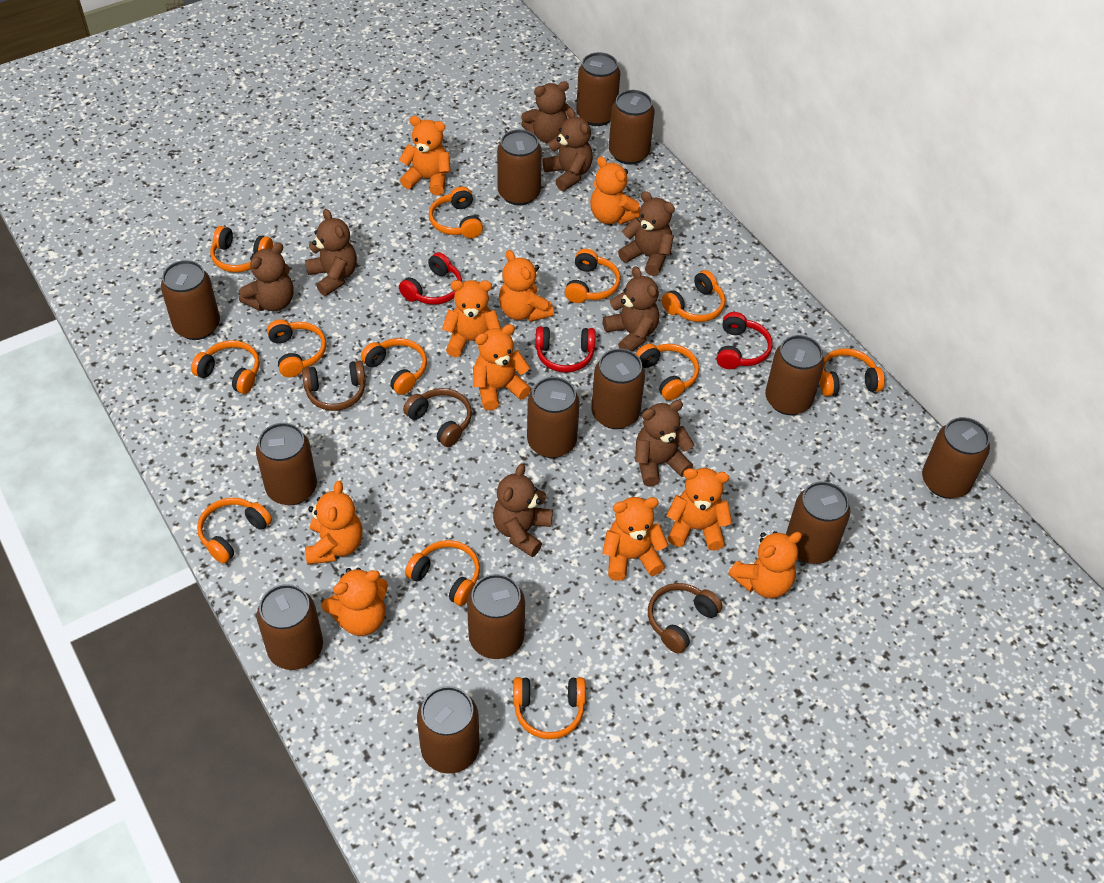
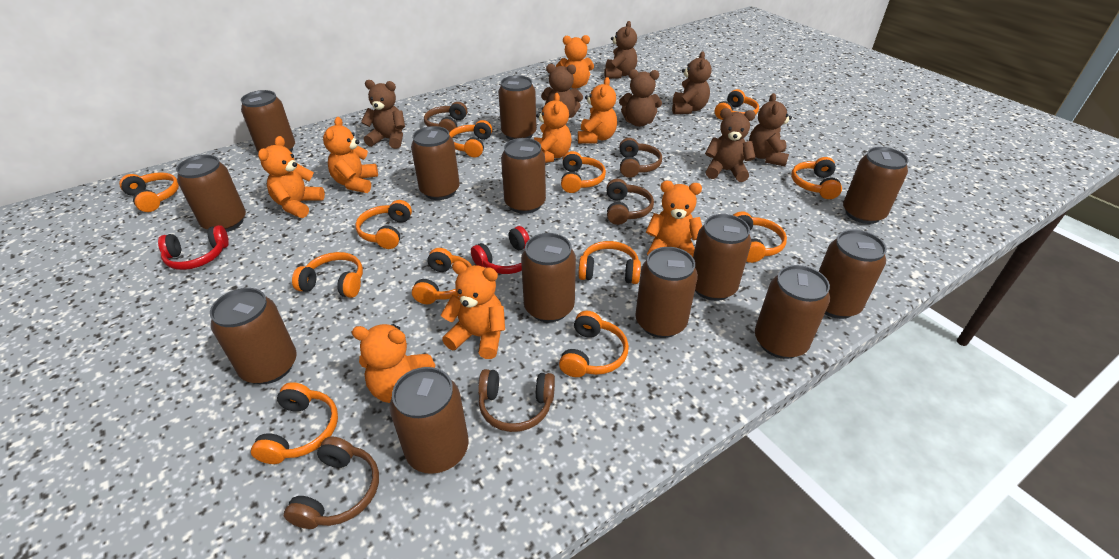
brown headphones: [302,360,366,411] [403,388,472,447] [648,583,723,654] = 3 -> [284,436,379,529] [424,102,467,133] [478,369,555,432] [607,179,654,225] [619,138,662,178] = 5
brown teddy bear: [239,242,294,311] [305,209,357,296] [493,464,553,557] [521,81,570,143] [542,108,593,191] [603,266,659,352] [618,191,675,276] [635,400,694,487] = 8 -> [361,80,405,149] [541,64,583,118] [604,21,637,79] [619,69,662,127] [672,52,712,114] [705,108,756,182] [749,93,792,166] = 7
orange teddy bear: [305,481,362,565] [322,568,388,636] [399,116,451,195] [442,280,501,357] [473,324,531,411] [499,250,554,322] [590,156,640,224] [602,497,668,581] [666,468,732,551] [728,531,802,598] = 10 -> [258,136,325,218] [323,117,378,193] [352,324,436,403] [441,261,505,359] [534,93,572,163] [556,35,594,88] [578,77,617,144] [646,181,702,257] = 8
red headphones: [399,252,462,305] [536,326,596,373] [717,312,772,369] = 3 -> [158,225,229,270] [471,226,529,274] = 2

